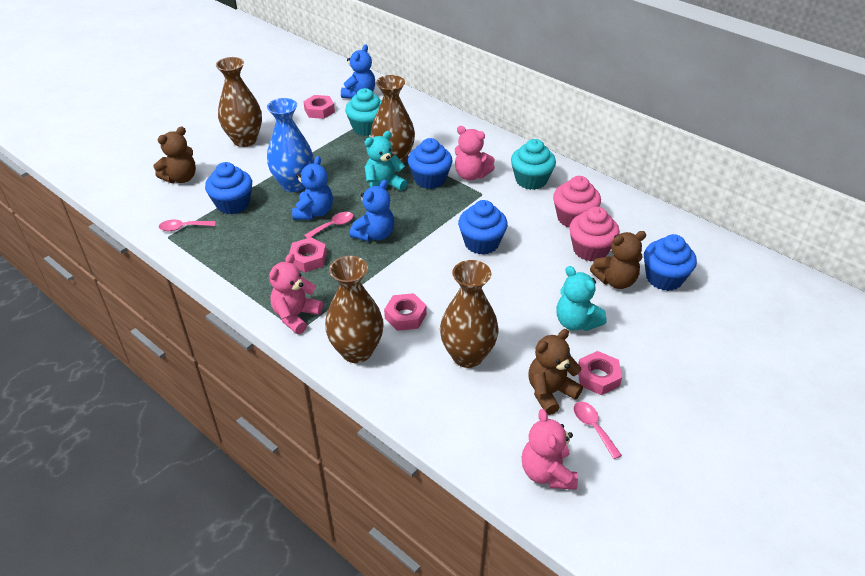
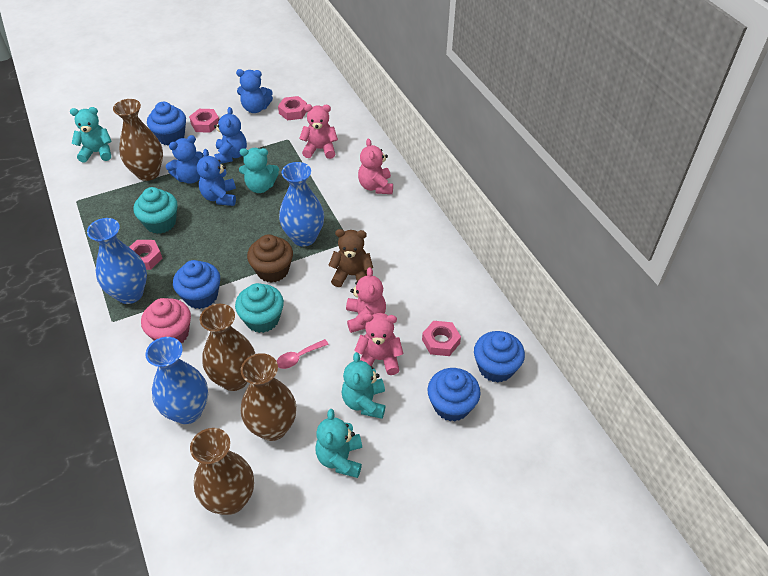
blue teddy bear: [292,156,333,220] [341,44,375,99] [349,180,394,242] = 3 -> [166,135,204,184] [197,149,236,206] [214,107,247,164] [236,69,273,113] = 4
blue vase: [267,98,313,192] = 1 -> [87,218,147,304] [145,337,208,424] [279,162,324,247] = 3
brown cupcake: none = 0 -> [247,234,293,283] = 1
brown teddy bear: [154,127,196,183] [528,329,583,415] [590,231,646,289] = 3 -> [328,229,373,287] = 1
pink cupcake: [553,176,601,227] [569,207,620,262] = 2 -> [141,298,191,343] = 1
pink spoon: [159,220,216,231] [304,212,353,238] [574,402,622,459] = 3 -> [276,339,329,369] = 1
pink teddy bear: [269,253,323,334] [455,126,495,180] [522,409,578,490] = 3 -> [299,104,338,159] [346,267,386,333] [354,313,404,375] [358,138,393,194] = 4
turquoise teddy bear: [364,131,407,191] [556,266,607,331] = 2 -> [70,107,112,163] [239,148,279,193] [315,409,362,478] [342,352,385,419] = 4

